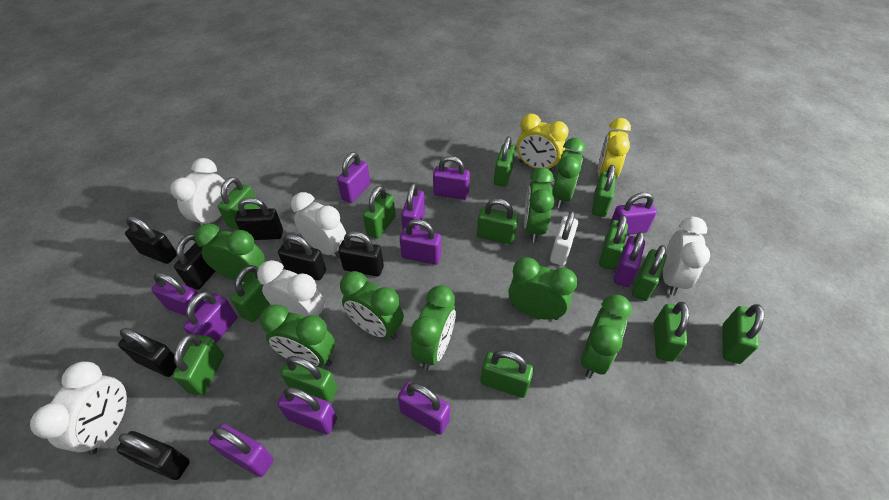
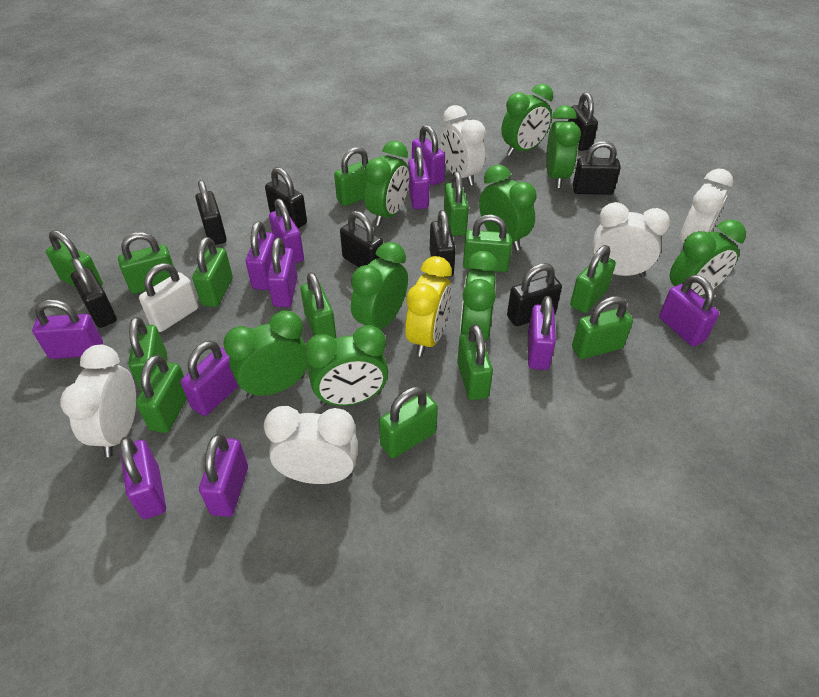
black padlock: [117,431,190,480] [118,328,177,377] [125,216,177,264] [174,234,215,290] [235,198,283,240] [278,234,326,280] [338,231,384,276] = 7 -> [71,258,117,328] [195,180,227,245] [265,167,307,228] [340,211,383,267] [430,210,456,277] [507,263,562,326] [568,92,598,151] [572,141,621,195] = 8
green clock: [194,223,265,282] [260,304,335,367] [340,271,404,340] [411,285,456,370] [509,257,577,320] [524,168,554,242] [552,138,586,208] [581,295,632,378] = 8 -> [223,311,309,399] [305,325,388,406] [351,242,408,329] [364,141,409,226] [460,251,498,341] [479,165,536,251] [501,84,553,156] [546,105,581,188] [670,220,746,296] = 9
yellow clock: [517,114,569,172] [598,118,631,179] = 2 -> [405,256,452,357] = 1

